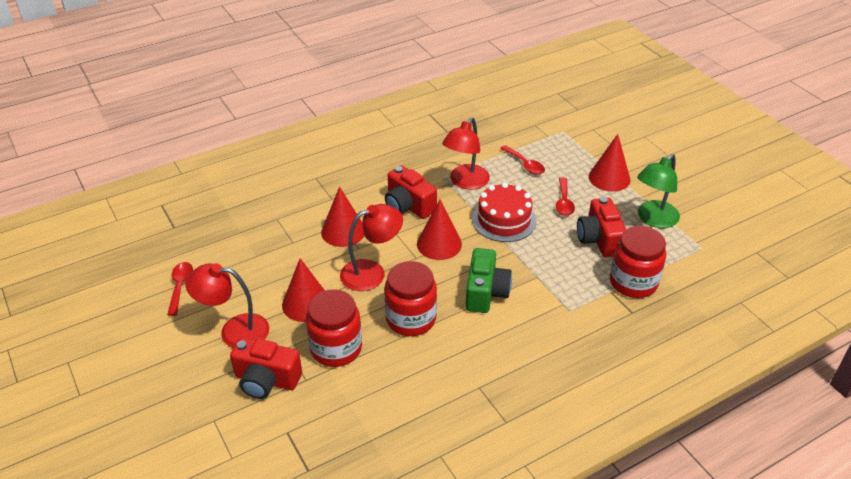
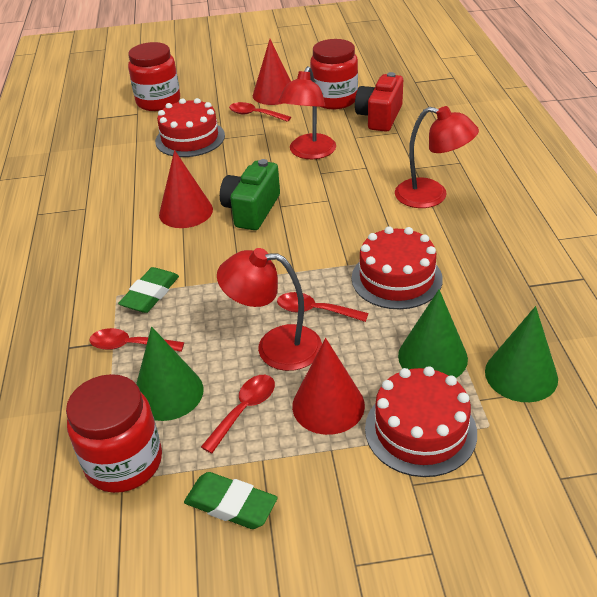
green cone: none = 0 -> [136,327,203,421] [398,289,468,378] [485,306,558,402] = 3
green eraser: none = 0 -> [118,267,179,313] [184,472,278,529] = 2
green lamp: [637,154,680,228] = 1 -> none = 0
red cake: [472,182,536,242] = 1 -> [155,98,225,157] [352,226,443,309] [365,366,477,477] = 3
red camera: [230,338,302,399] [385,166,437,219] [577,197,626,258] = 3 -> [355,72,403,132] = 1
red cone: [282,258,325,322] [321,186,364,247] [417,199,462,260] [589,134,630,192] = 4 -> [159,150,213,228] [253,39,291,105] [292,338,365,435] = 3
red spoon: [167,262,193,316] [500,145,545,175] [556,177,575,216] = 3 -> [89,328,184,352] [201,375,275,454] [229,102,291,122] [277,292,368,322] = 4

